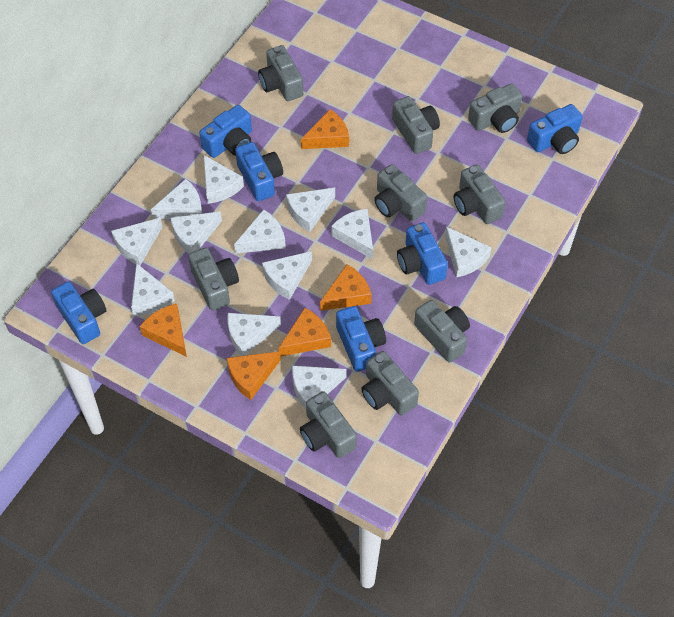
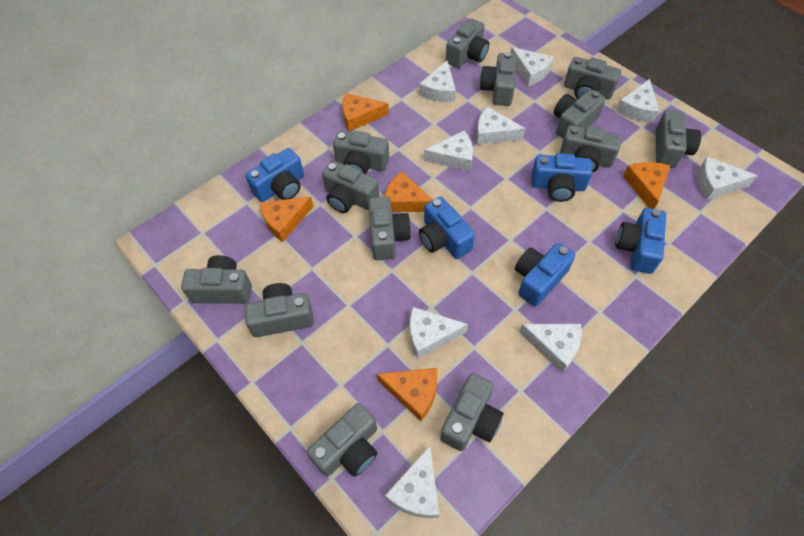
blue camera: [51,282,107,344] [199,105,252,158] [235,142,283,201] [336,306,386,372] [397,222,448,285] [527,104,583,154] = 6 -> [245,148,304,202] [419,197,475,259] [515,243,575,307] [531,153,592,202] [616,208,666,274] = 5
grey camera: [188,248,239,311] [258,45,303,101] [300,391,357,458] [361,351,419,416] [374,164,427,221] [392,96,440,154] [414,300,470,363] [454,164,505,224] [468,83,523,133] = 9 -> [181,255,252,304] [244,283,314,337] [307,403,377,477] [322,161,379,213] [333,131,389,174] [368,197,411,260] [440,373,504,451] [446,19,489,68] [480,52,517,106] [554,90,606,139] [560,125,621,173] [564,57,621,100] [656,110,701,168] = 13
white cheese: [111,218,162,265] [131,263,175,316] [151,179,202,219] [171,211,222,254] [204,155,244,204] [227,313,281,356] [234,209,286,254] [262,251,312,300] [286,188,335,232] [292,365,346,409] [331,209,373,259] [445,226,492,277] = 12 -> [385,446,439,518] [410,307,468,359] [419,60,456,102] [424,131,473,171] [476,106,526,145] [511,47,554,86] [519,324,582,373] [616,79,659,123] [698,157,758,200] = 9

